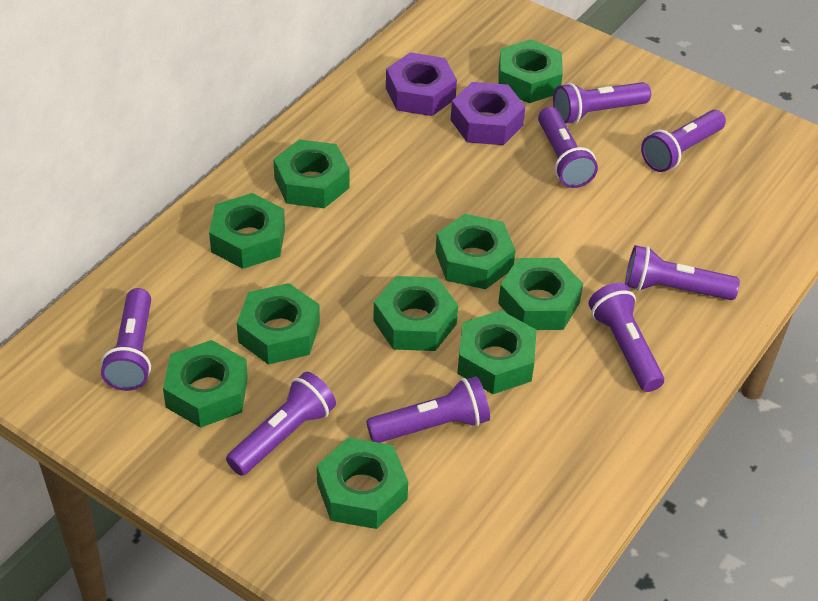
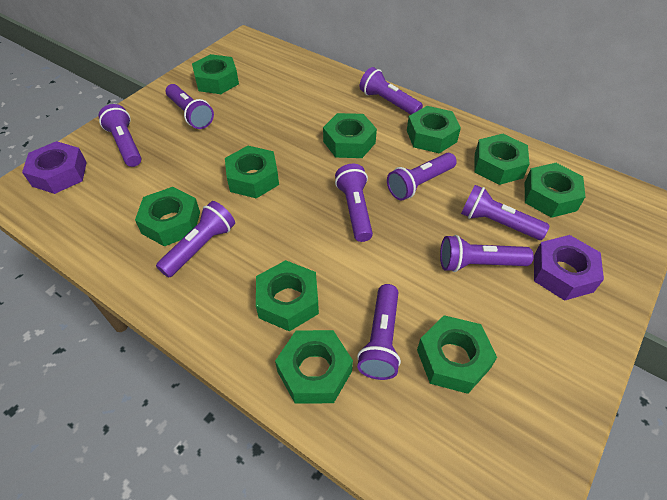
purple flashlight: [101,288,151,391] [226,372,336,476] [366,376,490,443] [538,107,598,188] [553,82,651,124] [588,283,664,392] [625,245,740,300] [641,110,726,172] = 8 -> [98,104,142,167] [156,201,235,278] [166,84,214,129] [335,164,373,242] [357,284,401,380] [359,67,423,114] [387,153,457,200] [440,235,534,272] [461,185,550,240] = 9

